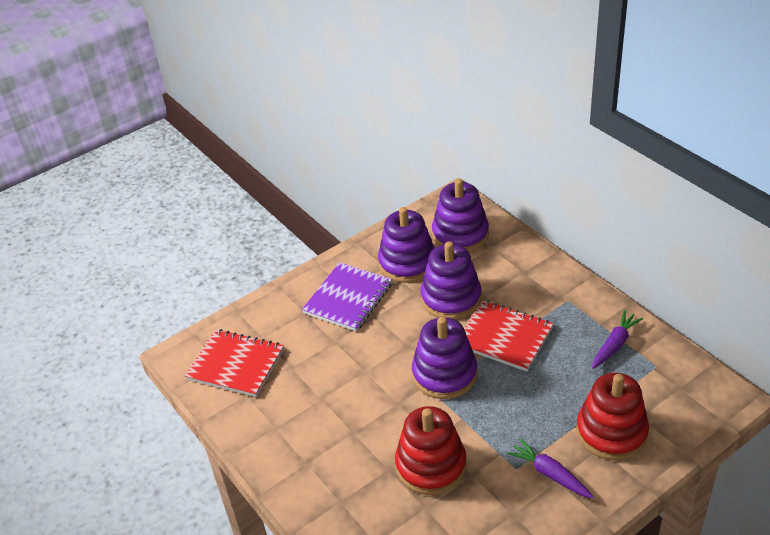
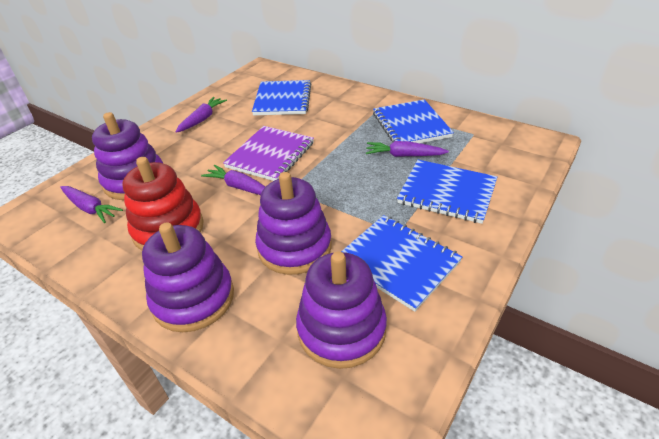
blue notebook: none = 0 -> [252,80,311,115] [341,215,463,312] [373,99,454,143] [397,160,497,224] = 4
purple carrot: [507,438,594,498] [592,310,643,369] = 2 -> [60,186,123,223] [175,97,227,133] [201,165,266,195] [366,141,449,157] = 4
red notebook: [185,329,284,397] [464,300,554,372] = 2 -> none = 0
red stacking toy: [395,406,467,495] [576,373,649,460] = 2 -> [122,157,204,250] = 1

